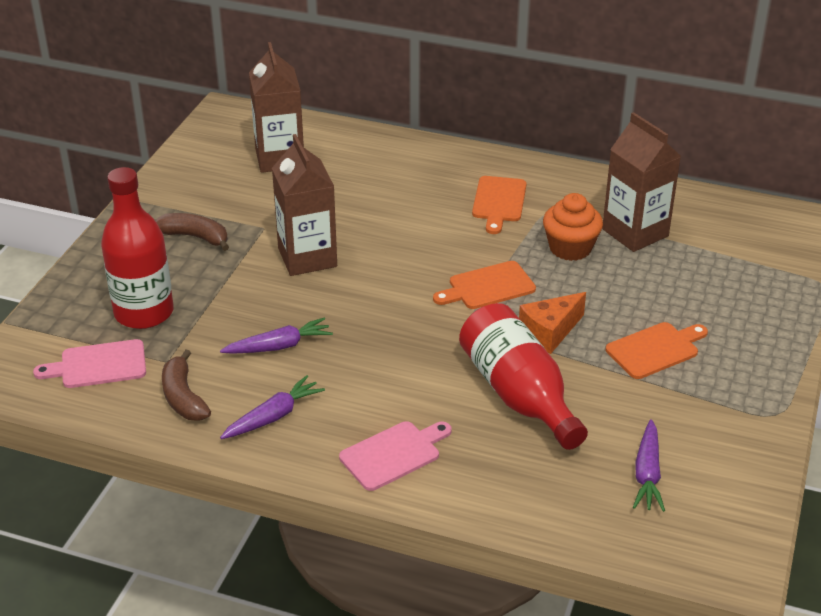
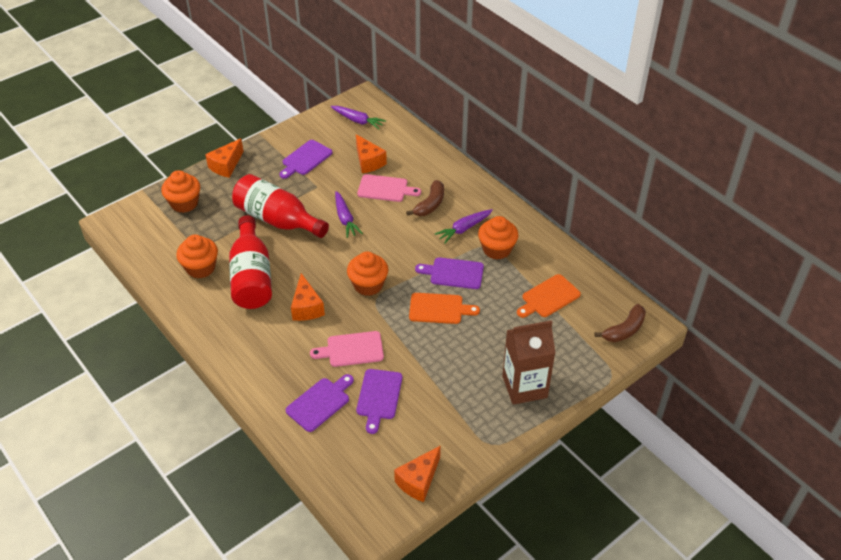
brown carton: [249,42,304,173] [272,134,337,276] [602,112,681,252] = 3 -> [502,320,555,405] = 1
orange cheese: [519,292,586,354] = 1 -> [205,138,244,178] [291,273,325,321] [356,134,387,173] [394,445,441,502] = 4
orange cupcake: [543,193,603,261] = 1 -> [161,170,200,213] [176,235,218,278] [347,251,388,296] [478,216,519,260] = 4
orange cutting board: [433,261,536,309] [472,176,526,234] [606,322,708,379] = 3 -> [409,293,480,324] [517,274,581,318] = 2
purple cutting board: none = 0 -> [279,140,332,179] [285,374,354,432] [356,369,402,434] [415,257,484,289] = 4

